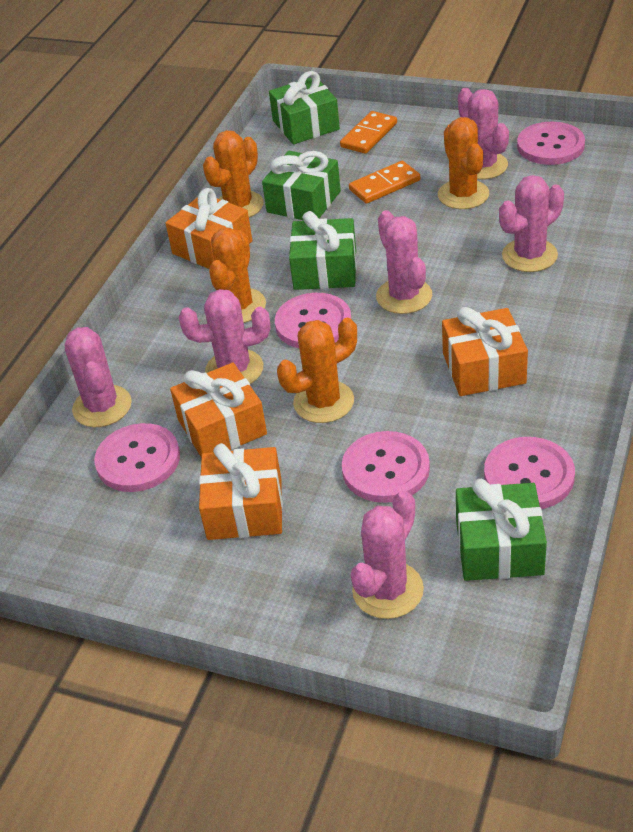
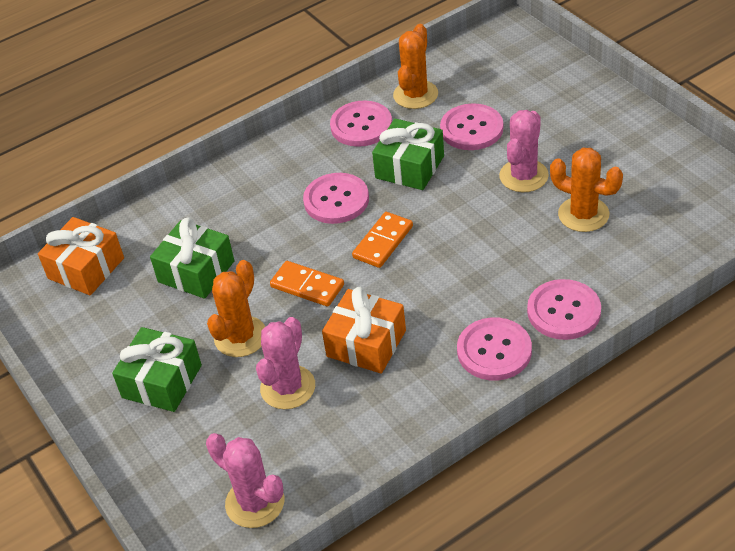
green gift: [262,151,341,220] [269,71,340,144] [289,211,357,290] [456,479,547,581] = 4 -> [112,327,202,412] [150,217,234,299] [372,119,444,190] = 3
orange cactus: [203,131,264,218] [209,228,266,323] [277,318,357,423] [438,117,489,209] = 4 -> [207,260,266,357] [393,24,438,109] [550,148,623,232] = 3
orange gift: [165,188,252,269] [170,363,267,457] [199,443,283,540] [442,307,528,396] = 4 -> [38,217,124,295] [322,287,406,374] = 2
pink cactus: [65,327,132,427] [179,289,270,384] [351,491,424,619] [376,210,432,314] [458,88,509,180] [499,175,564,272] = 6 -> [206,433,285,528] [256,317,315,409] [499,110,549,192] = 3

